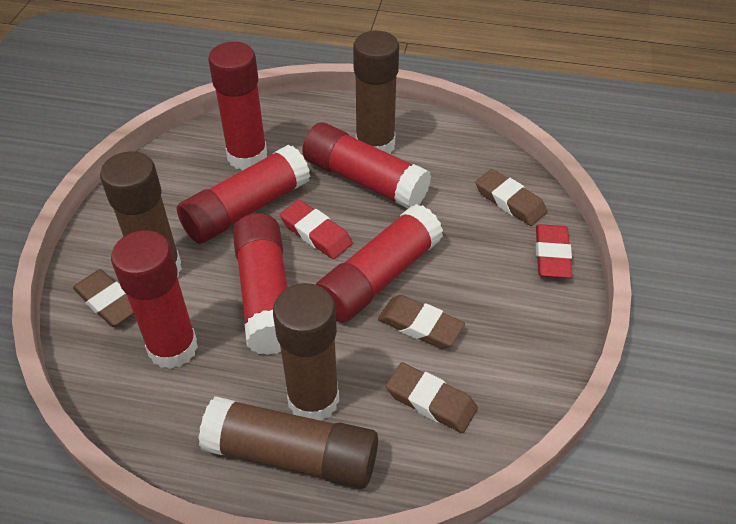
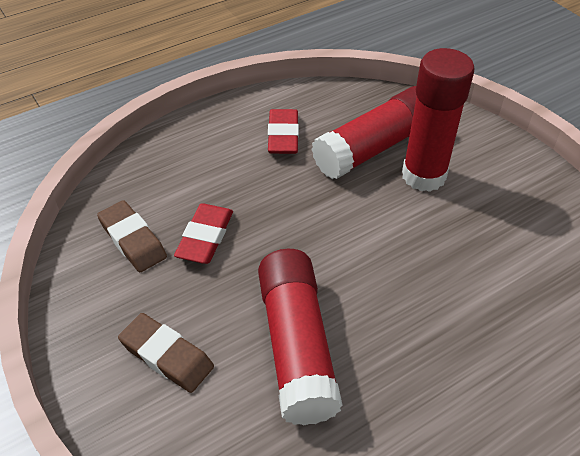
brown eraser: [73,269,134,327] [378,295,465,349] [386,362,478,433] [476,169,547,226] = 4 -> [97,200,167,272] [118,313,214,393] = 2
brown glue stick: [100,151,182,277] [199,396,378,489] [273,283,339,421] [353,31,399,154] = 4 -> none = 0
red glue stick: [111,230,198,369] [177,144,310,244] [208,42,267,170] [233,213,288,355] [302,122,431,208] [316,204,443,323] = 6 -> [258,249,343,425] [311,86,417,179] [402,48,475,192] = 3

